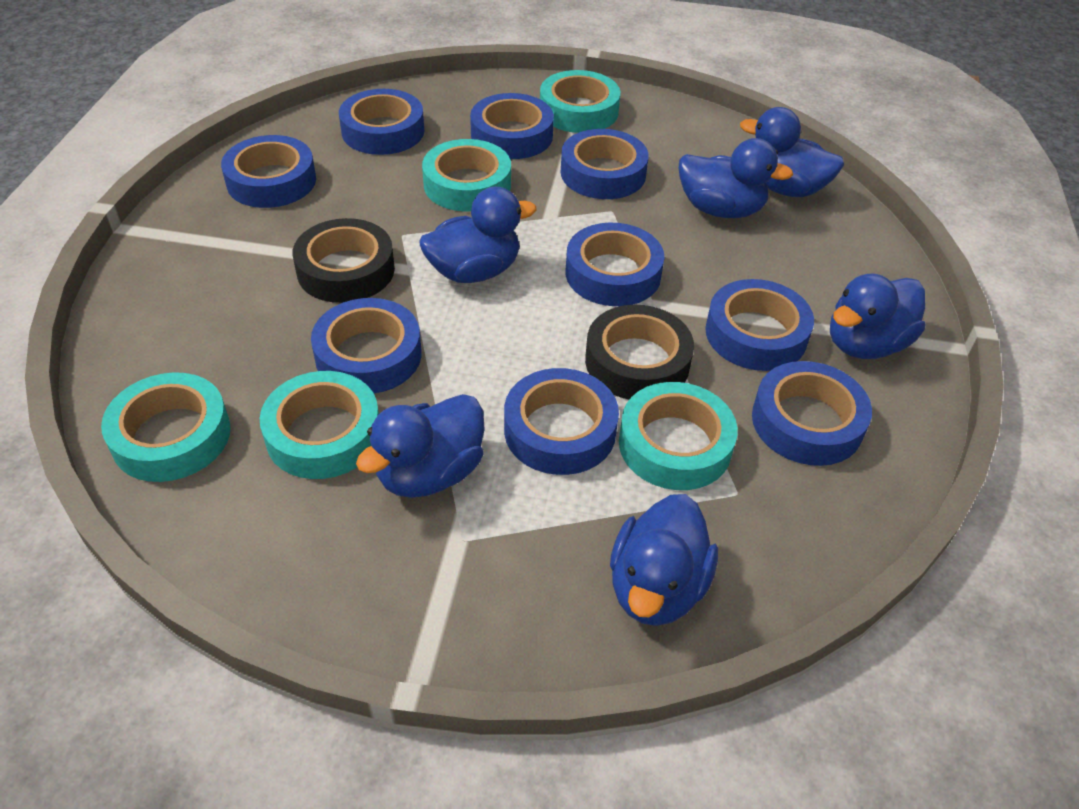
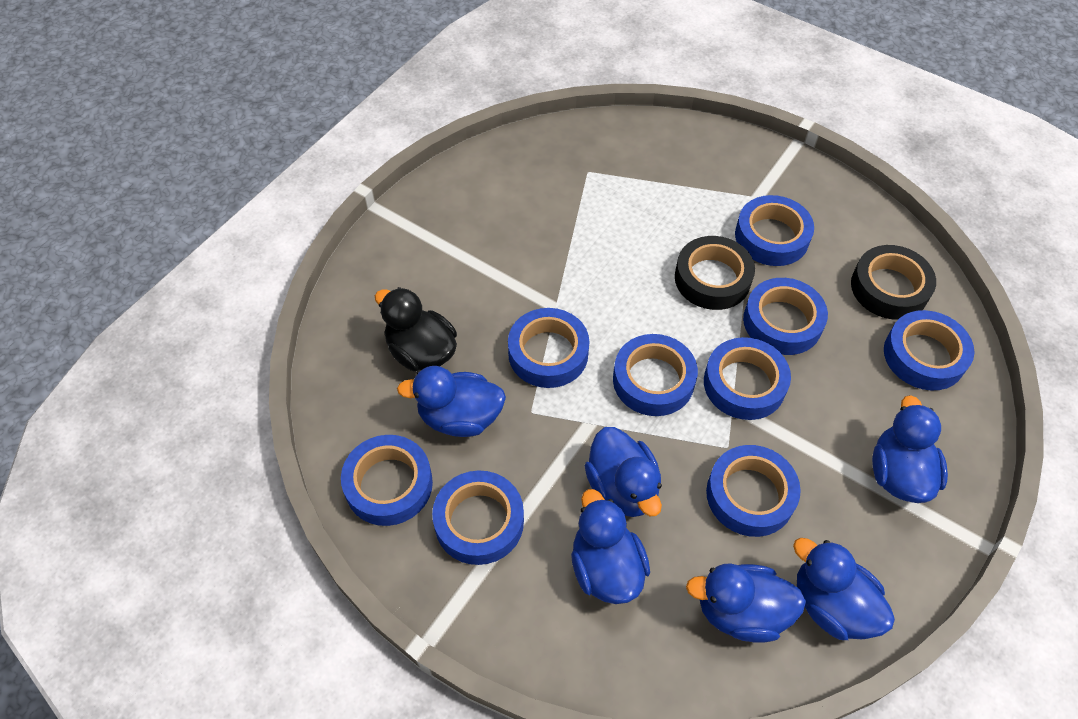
black duck: none = 0 -> [375,287,457,372] = 1
turquoise tape: [101,372,230,482] [260,371,379,479] [422,139,511,211] [540,70,620,133] [619,382,738,490] = 5 -> none = 0

